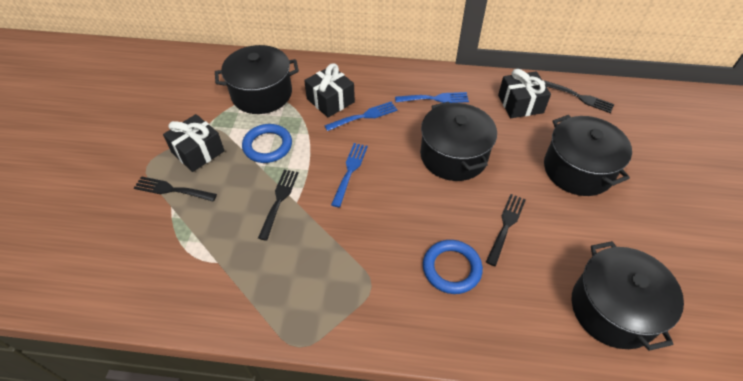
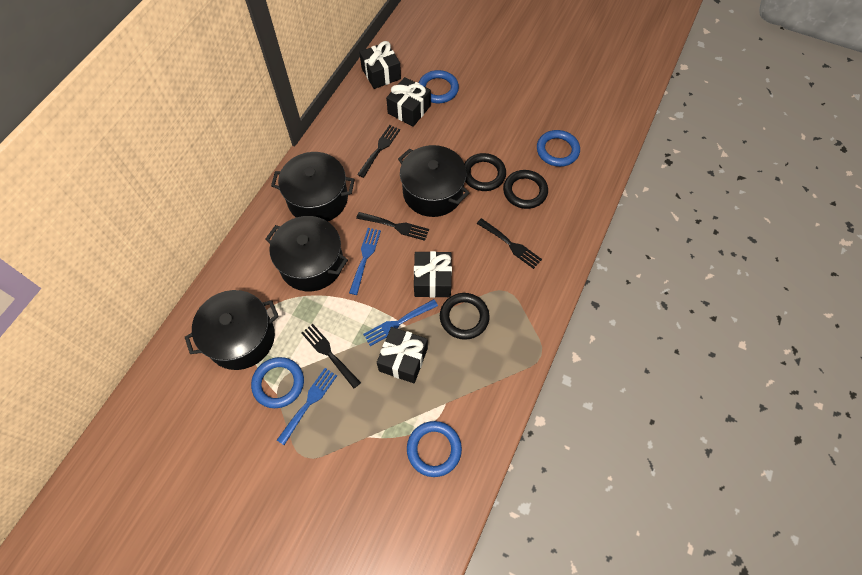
black gift: [163,114,225,172] [304,63,355,118] [498,69,551,118] = 3 -> [359,41,401,89] [377,327,428,383] [386,77,431,127] [414,251,452,298] = 4
black ring: none = 0 -> [440,293,490,340] [464,153,506,191] [503,170,548,209] = 3
blue ring: [242,124,292,163] [423,240,483,294] = 2 -> [251,357,304,408] [407,421,462,477] [419,70,459,103] [537,130,580,167] = 4

